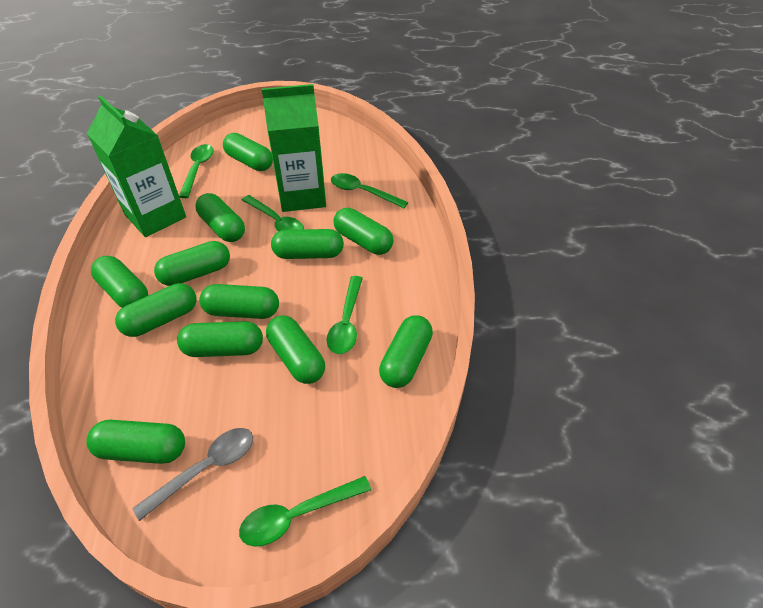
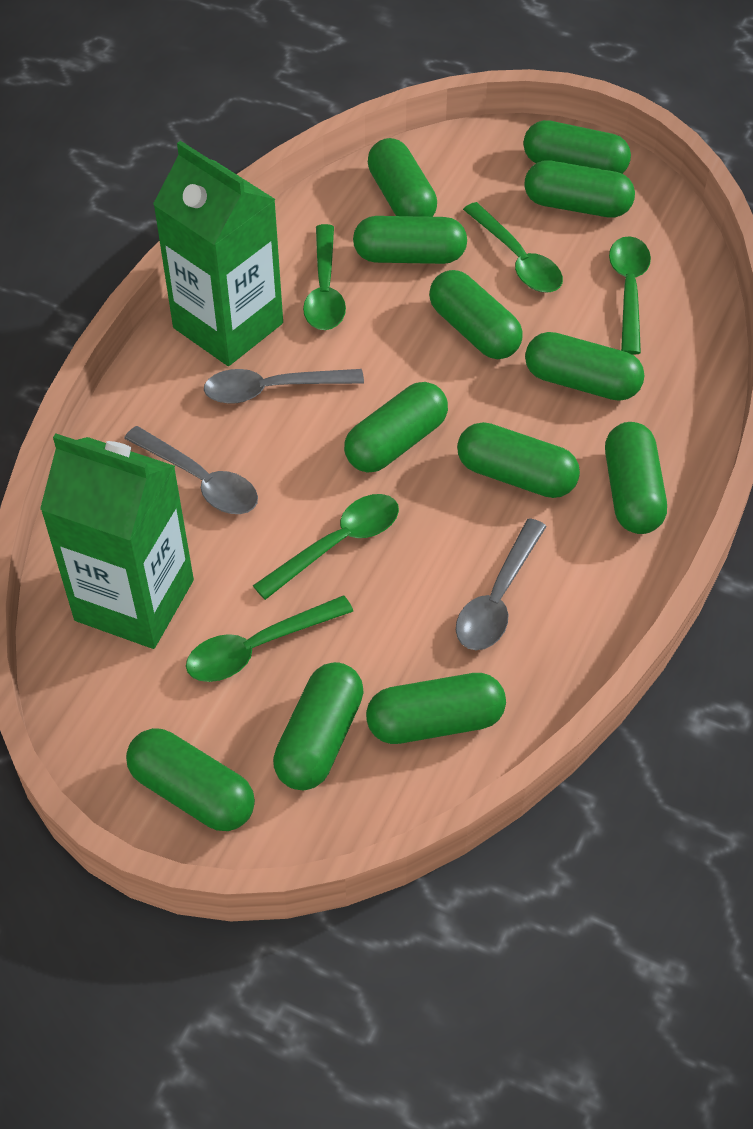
grey spoon: [132,428,253,521] = 1 -> [124,426,258,514] [204,369,364,404] [456,518,547,650] = 3

